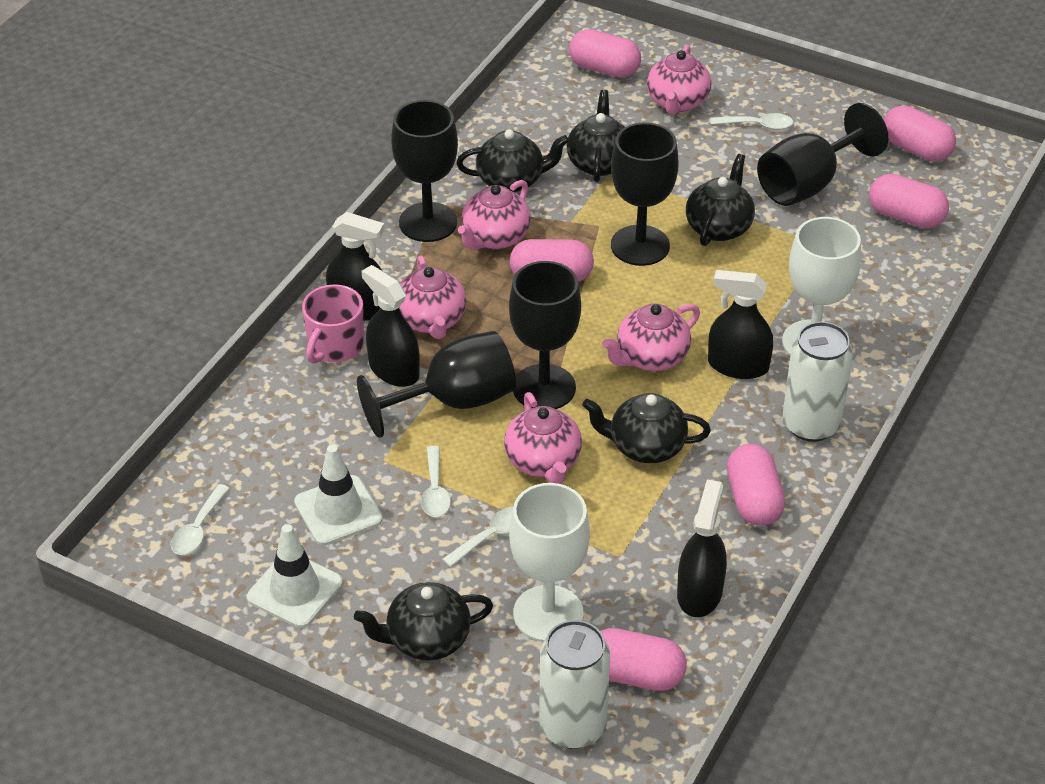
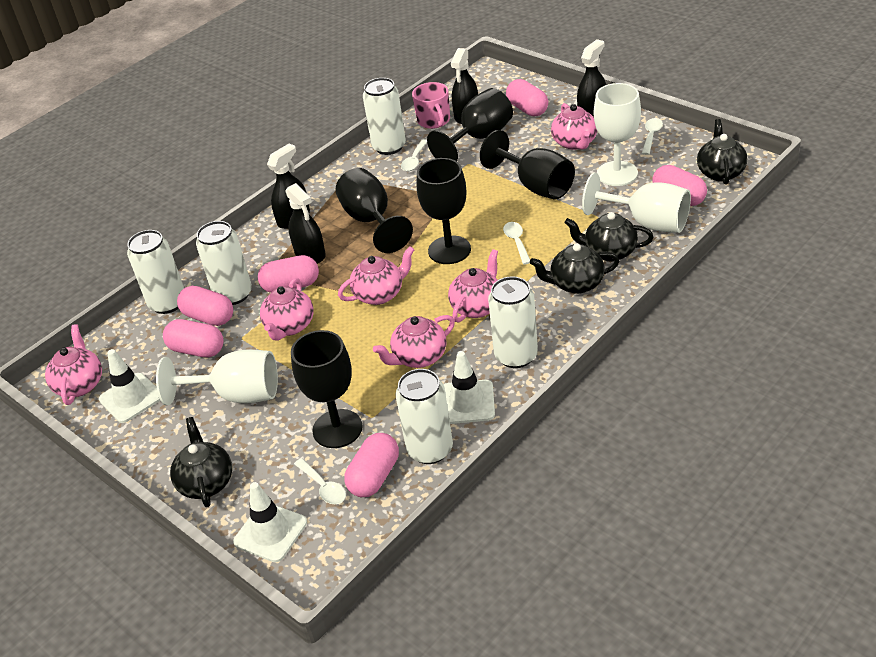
black teapot: [354,582,493,661] [456,129,569,192] [567,90,625,182] [582,393,711,463] [686,154,755,246] = 5 -> [170,417,232,508] [530,243,619,294] [565,212,654,262] [697,119,747,185] = 4
pink teapot: [399,255,466,339] [458,180,531,250] [504,392,582,484] [602,304,700,371] [647,45,712,115] = 5 -> [45,325,102,405] [260,278,314,341] [338,246,414,305] [373,315,455,368] [448,249,498,323] [551,103,597,150] = 6
white can: [539,620,610,749] [782,321,853,442] = 2 -> [127,230,184,314] [196,221,252,305] [363,78,406,155] [395,369,453,464] [488,276,538,368] = 5
white goblet: [509,483,590,642] [782,217,861,355] = 2 -> [156,349,278,405] [582,173,691,233] [594,83,641,186] = 3
white traffic cone: [247,524,343,628] [294,445,383,545] = 2 -> [99,349,160,423] [233,482,307,562] [443,351,495,424] = 3

